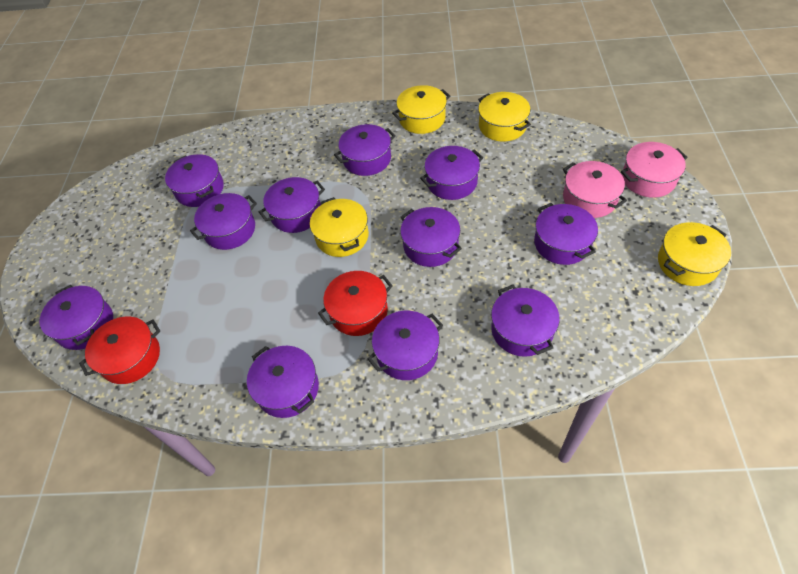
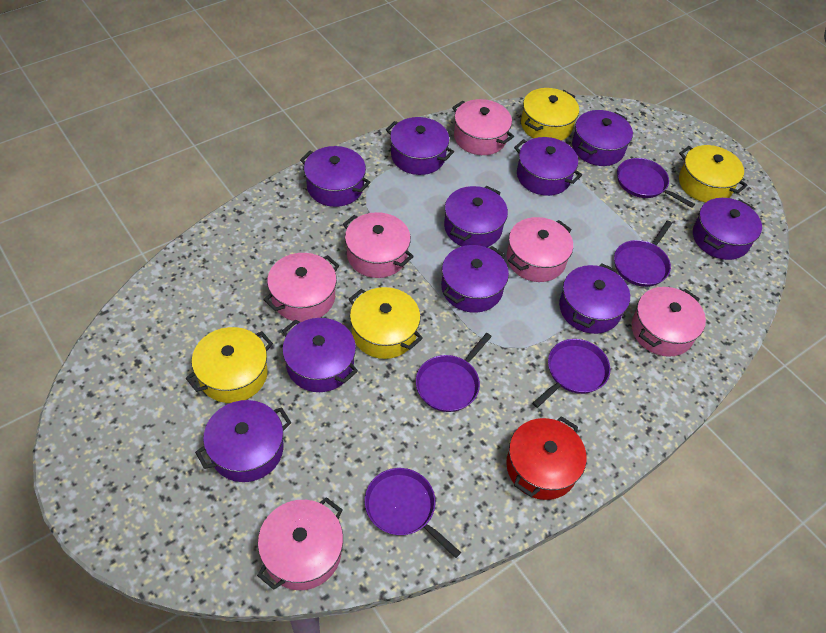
pink pot: [563,161,627,218] [621,142,688,198] = 2 -> [257,497,343,590] [264,253,340,322] [343,212,414,278] [452,99,514,155] [507,217,573,282] [631,287,706,357] = 6
purple pan: none = 0 -> [365,468,461,558] [416,333,492,412] [532,339,610,408] [614,221,672,287] [617,158,695,208] = 5
purple pot: [40,285,113,350] [165,154,224,207] [190,193,257,250] [247,346,319,418] [259,177,325,233] [334,124,396,176] [367,311,443,380] [400,207,462,267] [420,146,483,200] [491,285,560,357] [534,203,598,265] = 11 -> [195,400,291,482] [282,318,358,392] [300,146,371,207] [386,117,454,175] [441,245,509,313] [444,186,508,247] [514,137,582,196] [559,263,630,334] [572,110,633,166] [693,198,762,260] = 10
red pot: [79,317,160,384] [318,271,393,336] = 2 -> [506,416,586,500] = 1

